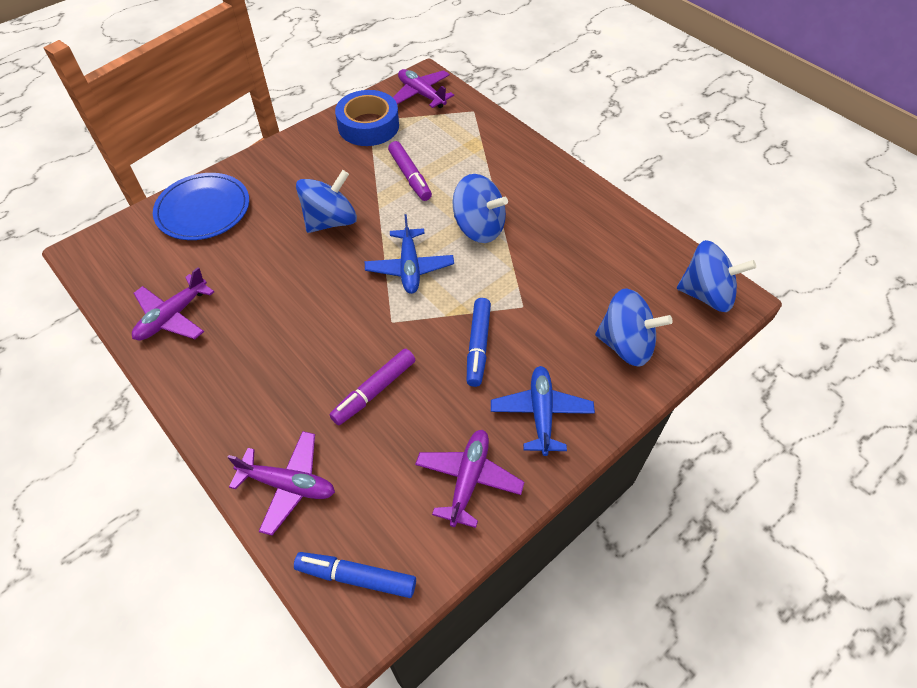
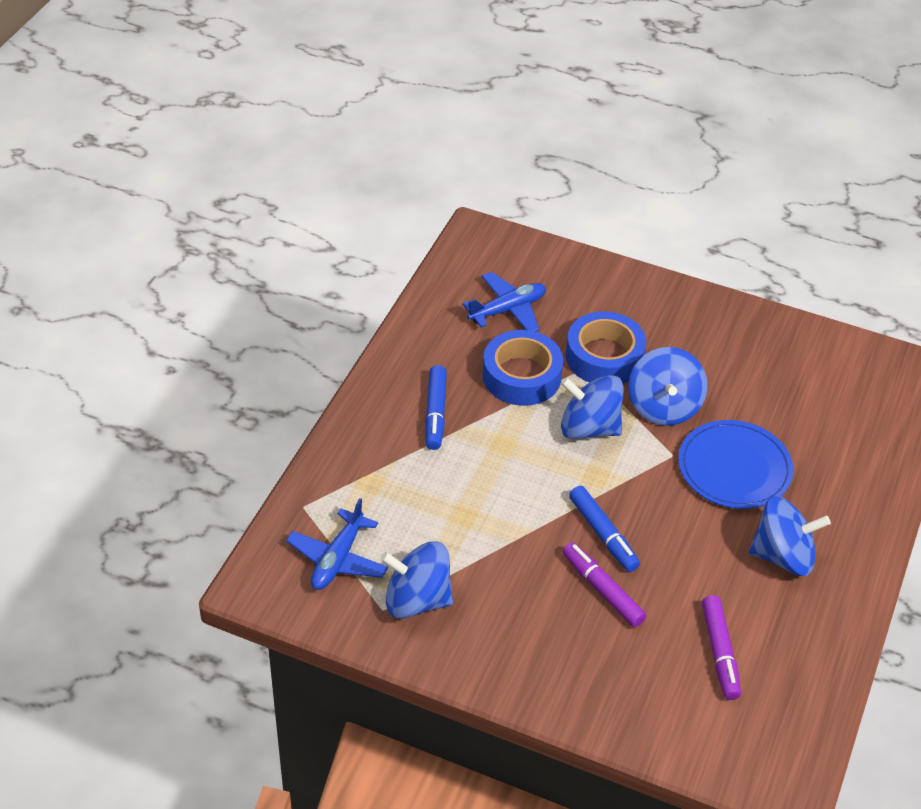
blue tape: [335,90,399,146] = 1 -> [482,330,563,406] [566,311,646,383] = 2
purple plane: [132,267,214,340] [227,431,335,536] [393,69,454,108] [415,430,524,528] = 4 -> none = 0

